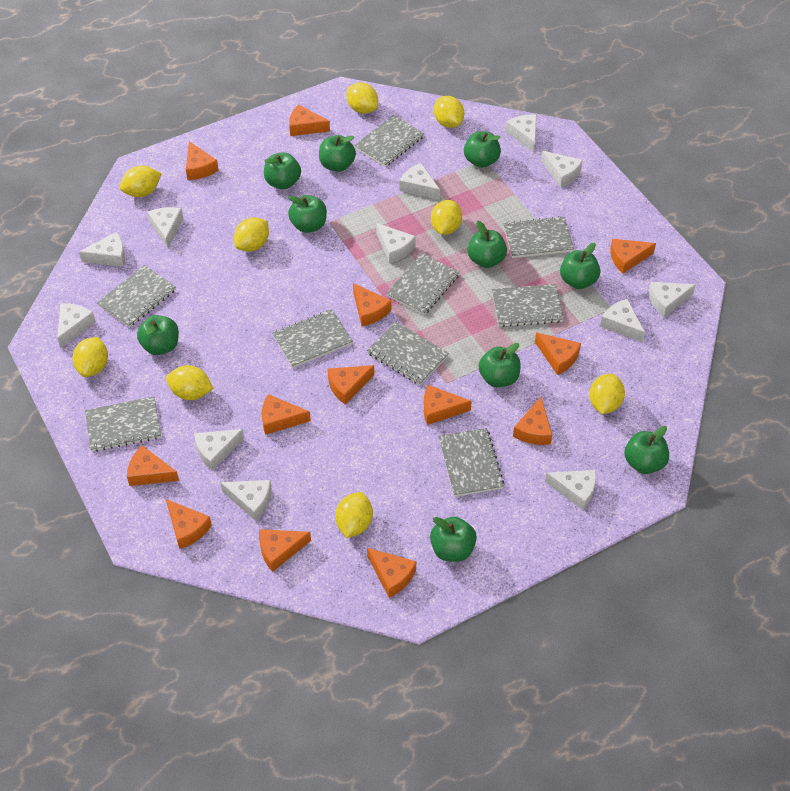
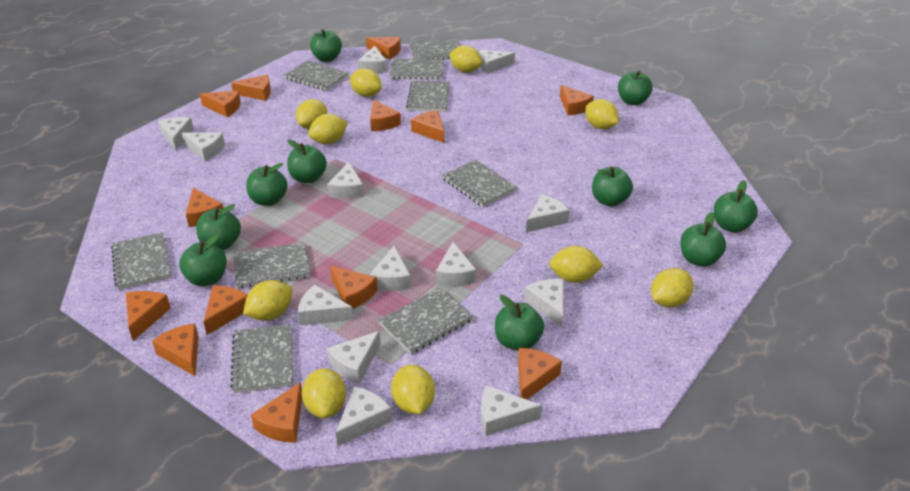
white cheese: [57,303,96,348] [79,232,125,267] [147,207,183,248] [194,429,244,471] [220,480,272,521] [376,223,415,263] [400,163,440,200] [506,114,537,153] [541,151,583,187] [545,470,596,511] [600,299,645,342] [649,282,696,317] = 12 -> [158,117,194,150] [182,132,225,161] [298,285,353,325] [327,162,364,199] [327,331,381,384] [336,386,392,446] [358,46,387,73] [370,246,411,291] [436,242,476,286] [480,50,515,74] [481,385,542,436] [524,279,564,328] [526,194,570,233] = 13
yellow lemon: [72,337,108,377] [120,166,162,197] [166,365,214,400] [234,217,269,252] [335,492,373,538] [346,82,378,114] [431,200,462,235] [434,96,464,128] [589,374,625,414] = 9 -> [243,280,292,321] [296,99,327,129] [302,368,346,418] [308,114,348,144] [350,68,382,97] [391,365,435,414] [449,45,482,72] [549,246,603,283] [585,99,619,129] [651,268,694,308] = 10

